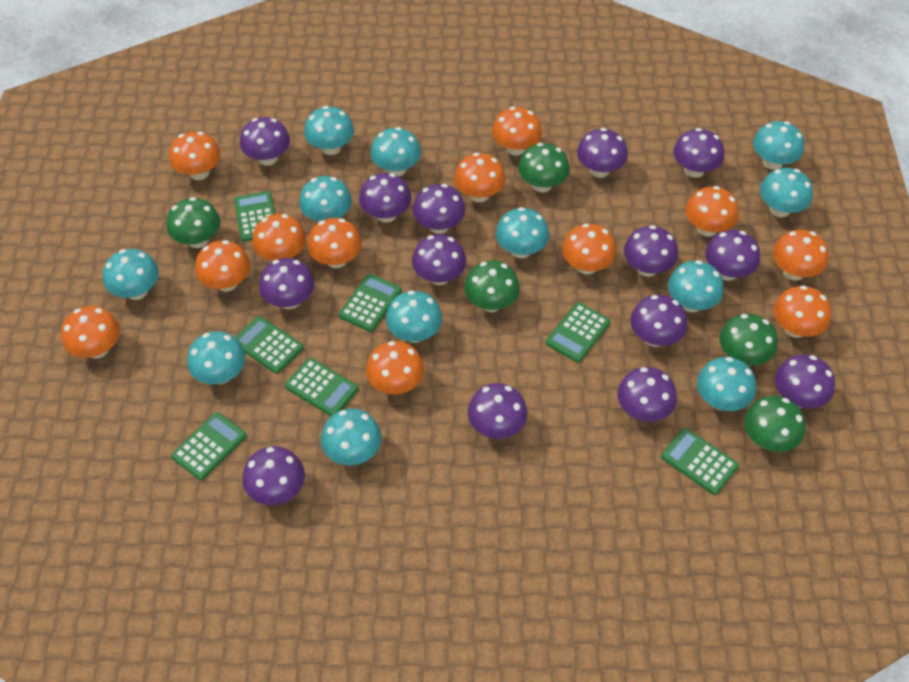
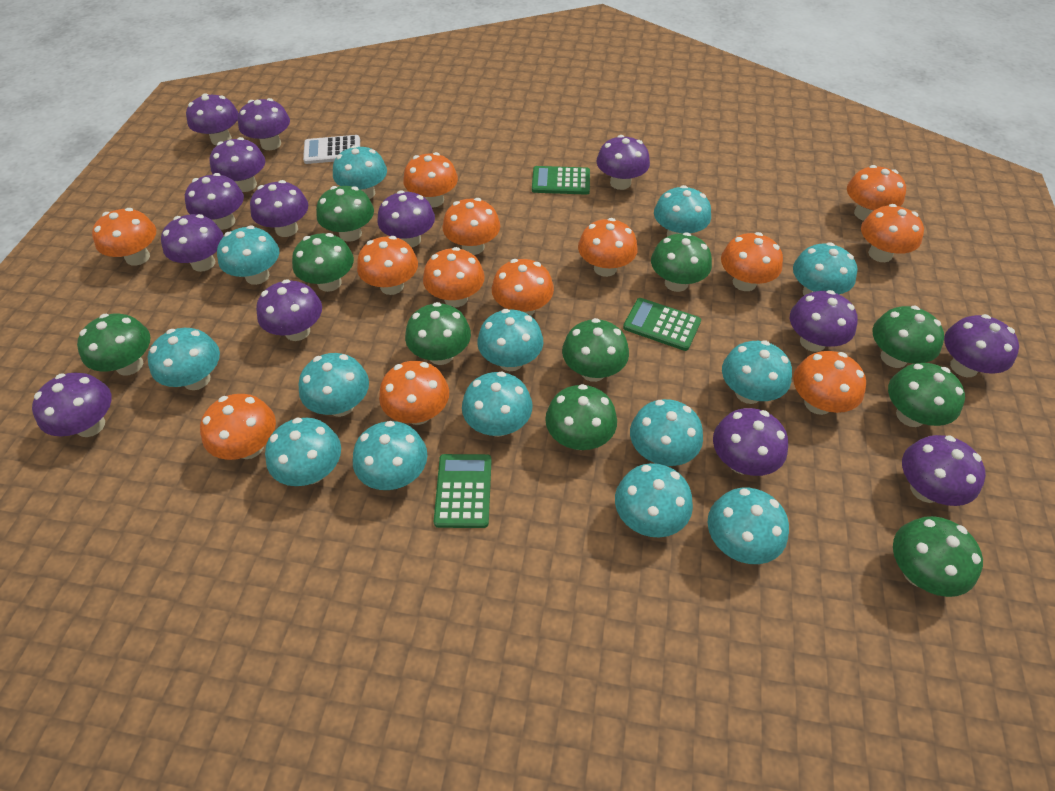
green calculator: [171,412,247,480] [234,191,275,242] [235,316,304,374] [285,358,358,416] [339,274,401,332] [546,302,610,363] [661,428,739,495] = 7 -> [434,454,492,528] [532,166,590,195] [623,298,701,351] = 3
green mushroom: [167,197,220,248] [464,261,520,312] [518,143,570,192] [719,314,777,366] [744,396,806,452] = 5 -> [77,314,150,375] [292,233,354,292] [316,186,374,242] [405,302,471,365] [545,384,617,450] [562,318,629,382] [651,232,712,292] [873,306,944,368] [888,363,965,427] [893,516,983,597] = 10
orange mushroom: [61,306,120,358] [169,131,221,180] [195,240,250,292] [252,214,306,261] [307,218,362,268] [366,341,424,394] [454,153,506,202] [492,107,542,156] [562,223,616,275] [685,186,739,237] [773,230,829,280] [774,285,831,338] = 12 -> [92,208,156,266] [200,394,276,460] [357,236,418,295] [379,361,449,425] [403,152,458,208] [423,247,485,307] [443,198,500,255] [492,259,554,316] [578,218,638,277] [721,232,783,291] [793,351,866,415] [847,165,906,221] [861,204,924,262] = 13
turquoise mushroom: [103,249,159,300] [187,331,246,384] [299,176,352,222] [304,106,354,155] [321,409,382,466] [370,127,421,176] [386,290,442,343] [496,207,549,258] [668,260,724,312] [697,357,756,411] [753,121,804,170] [760,168,813,217] = 12 -> [148,328,220,390] [217,225,279,285] [265,418,341,486] [299,353,369,417] [333,145,387,199] [353,421,427,490] [462,372,533,437] [477,309,543,371] [615,463,693,538] [630,399,703,466] [654,185,711,237] [707,488,789,564] [722,340,792,404] [793,242,857,296] = 14
white calculator: none = 0 -> [303,135,360,164] = 1

